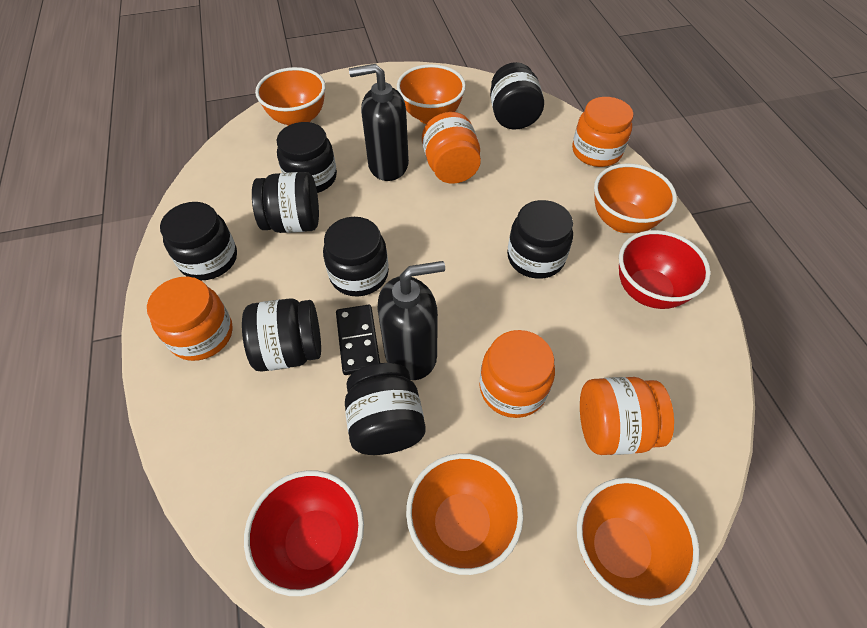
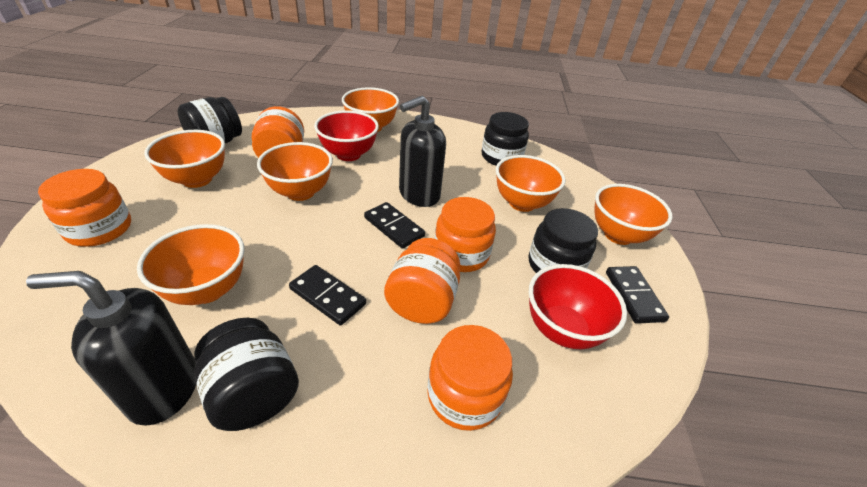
black domino: [336,305,380,375] = 1 -> [289,265,366,325] [364,202,425,249] [606,266,669,324] = 3
black jar: [160,202,237,280] [242,298,321,371] [252,172,319,233] [277,122,337,193] [323,217,389,297] [345,363,426,455] [490,62,544,129] [507,200,573,279] = 8 -> [178,97,242,143] [194,318,299,431] [482,112,529,166] [529,208,598,273] = 4
orange bowl: [255,67,325,126] [397,64,466,124] [406,453,523,575] [577,478,700,606] [594,164,677,233] = 5 -> [137,224,245,305] [144,130,225,188] [257,142,333,201] [342,87,399,132] [496,155,565,212] [594,184,672,245] = 6

